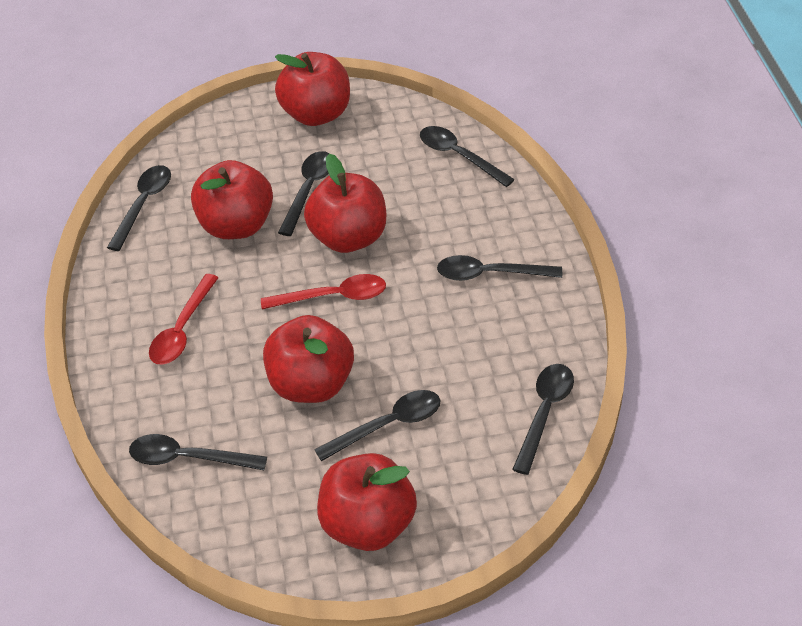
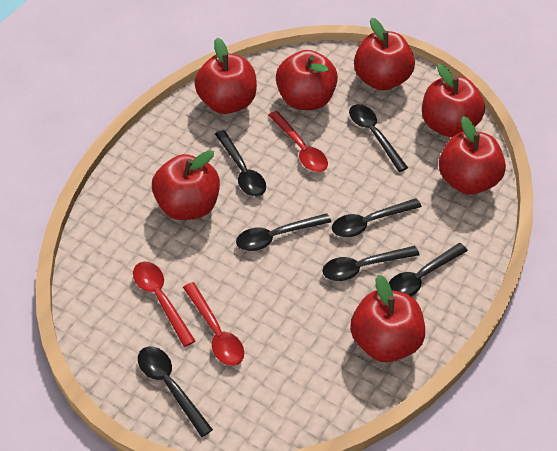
red apple: [191,160,273,239] [263,315,354,403] [275,52,350,126] [304,154,386,253] [317,453,417,551] = 5 -> [152,150,220,220] [195,38,257,114] [276,50,338,110] [350,275,425,362] [354,18,415,91] [422,64,485,137] [439,116,506,195] = 7
red spoon: [149,274,218,365] [261,274,386,309] = 2 -> [133,262,195,347] [183,282,244,366] [269,111,328,172] = 3

